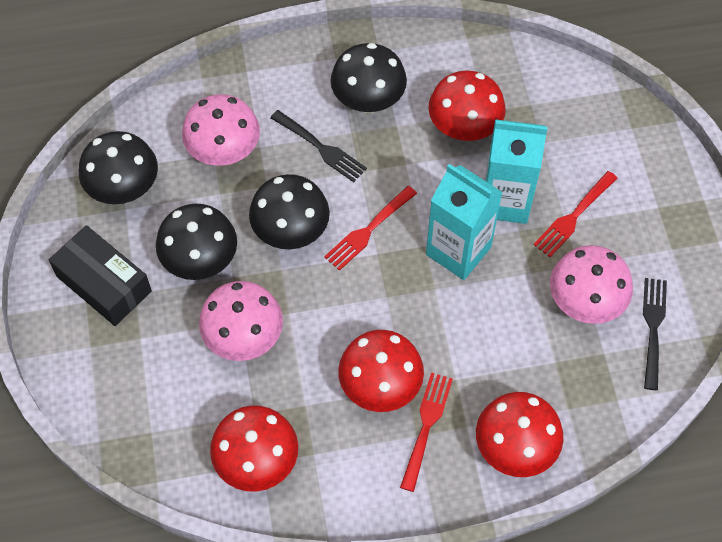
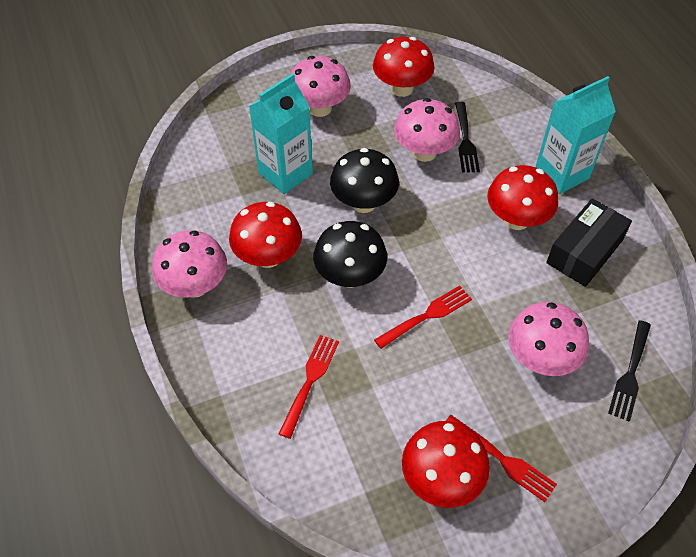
black mushroom: [79,131,158,204] [156,204,237,280] [249,174,330,249] [330,43,407,113] = 4 -> [313,221,387,288] [330,148,399,213] = 2
pink mushroom: [182,94,260,166] [199,281,283,361] [550,245,633,324] = 3 -> [152,230,227,298] [290,56,351,117] [394,98,460,162] [509,302,589,376] = 4

